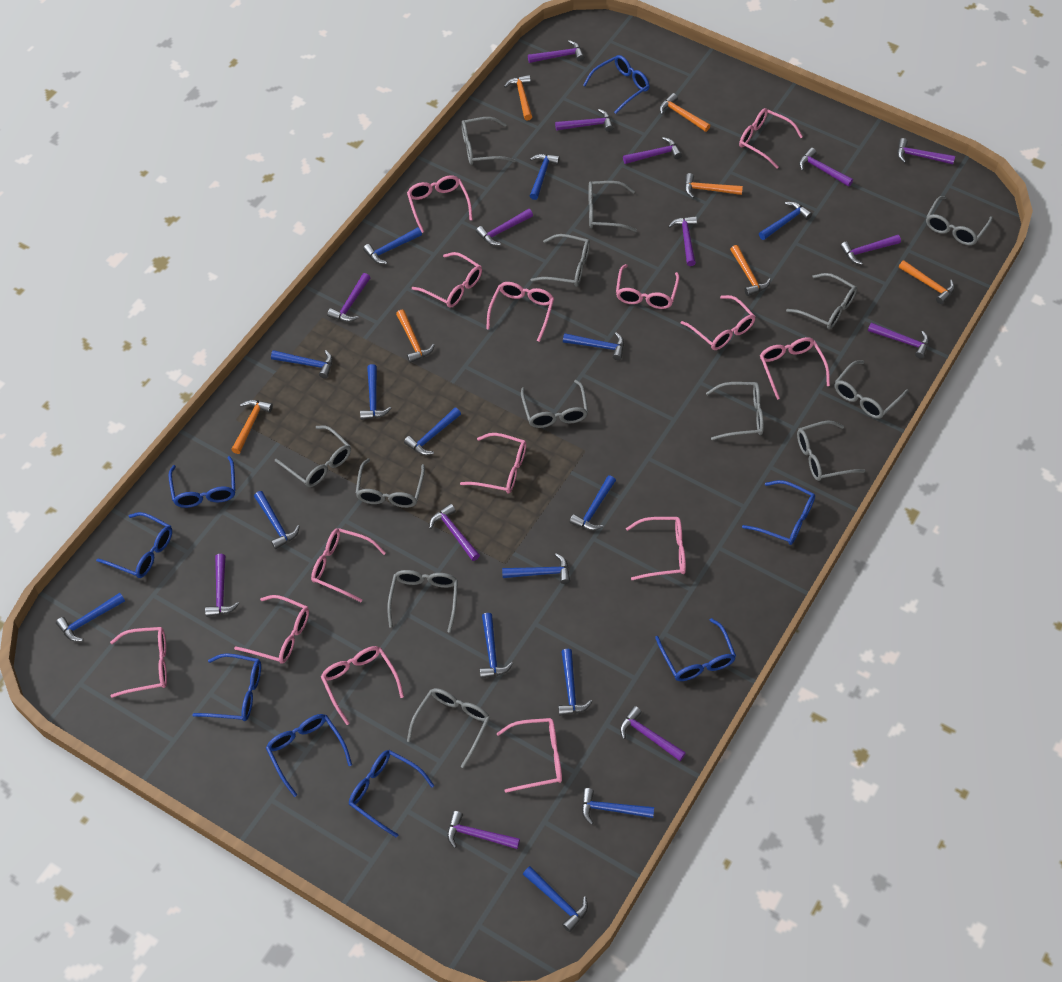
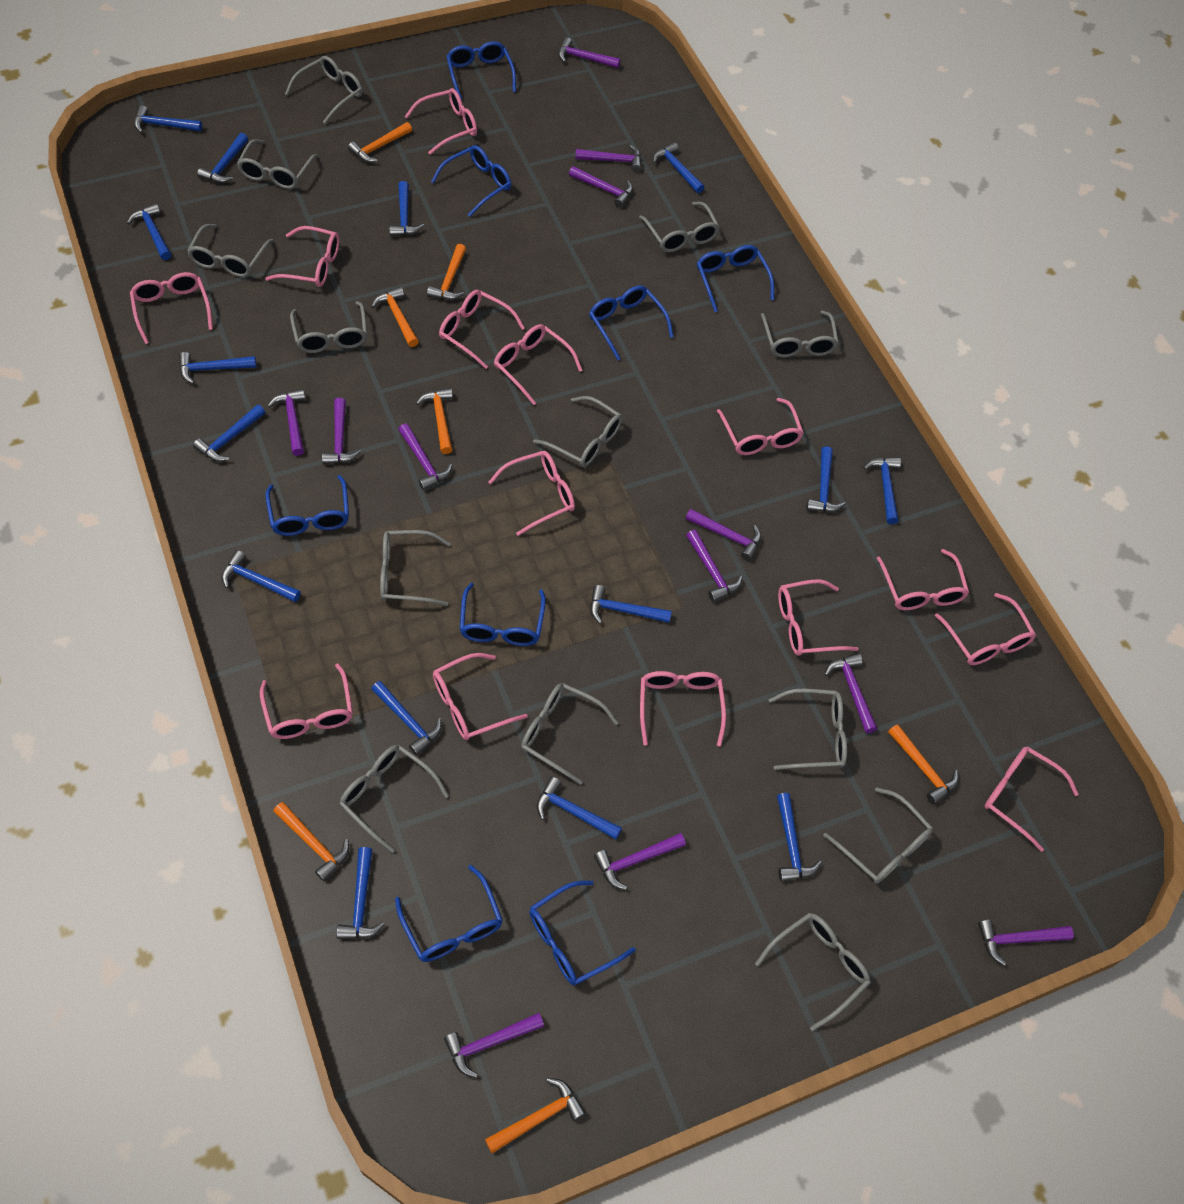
purple hammer: [205,554,239,617] [327,273,370,322] [429,504,480,561] [447,811,520,849] [476,209,533,246] [528,40,584,63] [555,109,613,132] [620,706,686,761] [623,137,682,164] [668,216,697,266] [799,148,853,187] [840,235,901,265] [868,323,929,358] [897,138,955,164] = 14 -> [268,389,305,456] [322,398,361,464] [398,424,452,490] [444,1013,544,1078] [558,37,621,68] [569,166,633,208] [575,145,641,172] [594,833,686,890] [685,509,761,561] [686,530,742,602] [825,653,877,733] [978,920,1074,966] = 12

